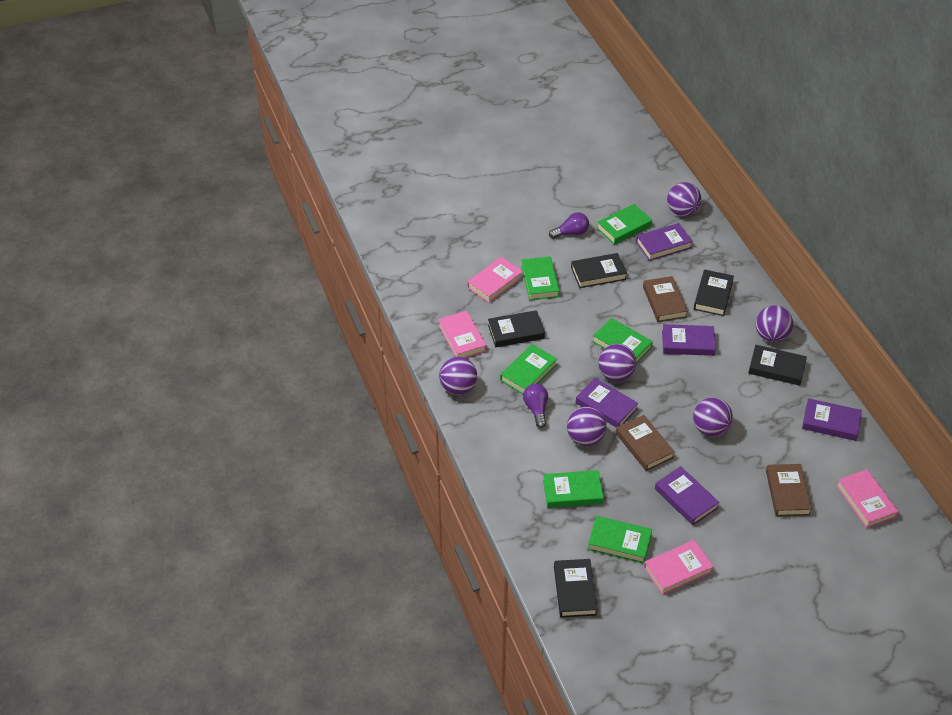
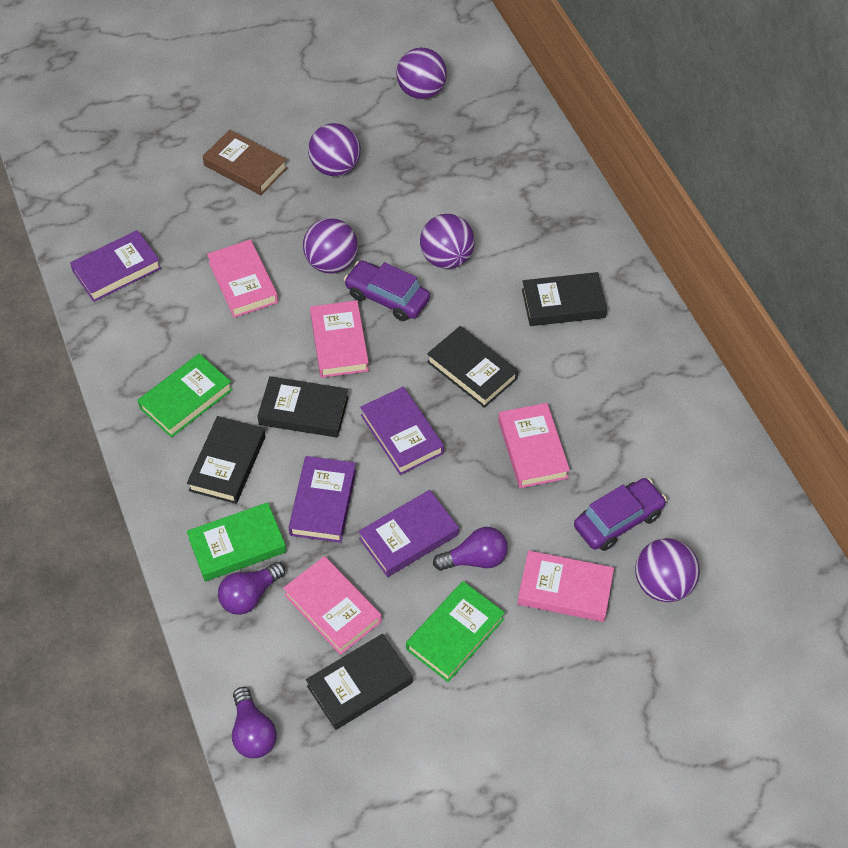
brown book: [616,415,675,471] [643,276,688,322] [766,464,812,516] = 3 -> [202,129,288,195] = 1
green book: [500,344,557,394] [521,256,560,300] [543,470,604,508] [588,516,652,564] [592,318,653,364] [597,204,652,245] = 6 -> [137,354,233,438] [187,502,287,581] [406,581,505,682] = 3
pink book: [438,311,486,358] [467,257,523,303] [644,540,714,595] [836,469,899,528] = 4 -> [207,240,278,318] [283,556,382,655] [310,300,369,378] [498,403,570,488] [517,551,614,622] = 5
purple ball: [439,357,477,395] [567,407,606,446] [598,344,636,381] [667,182,701,216] [693,398,733,437] [756,305,793,342] = 6 -> [303,218,358,274] [308,123,361,177] [396,47,447,99] [420,214,475,269] [635,538,700,602] = 5
purple book: [576,378,638,427] [636,223,693,261] [655,466,719,525] [662,324,716,356] [802,398,862,441] = 5 -> [70,230,161,302] [289,456,356,543] [359,490,459,577] [360,387,444,475] = 4
purple car: none = 0 -> [344,261,430,321] [574,478,667,551] = 2
purple light bulb: [523,384,548,428] [549,212,589,239] = 2 -> [218,562,285,615] [232,687,277,758] [433,527,508,571] = 3

